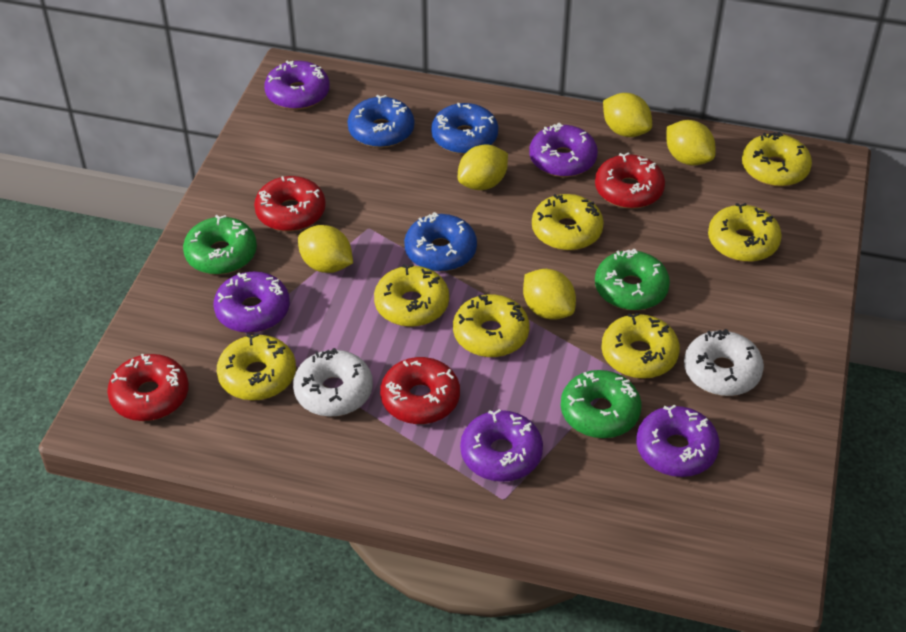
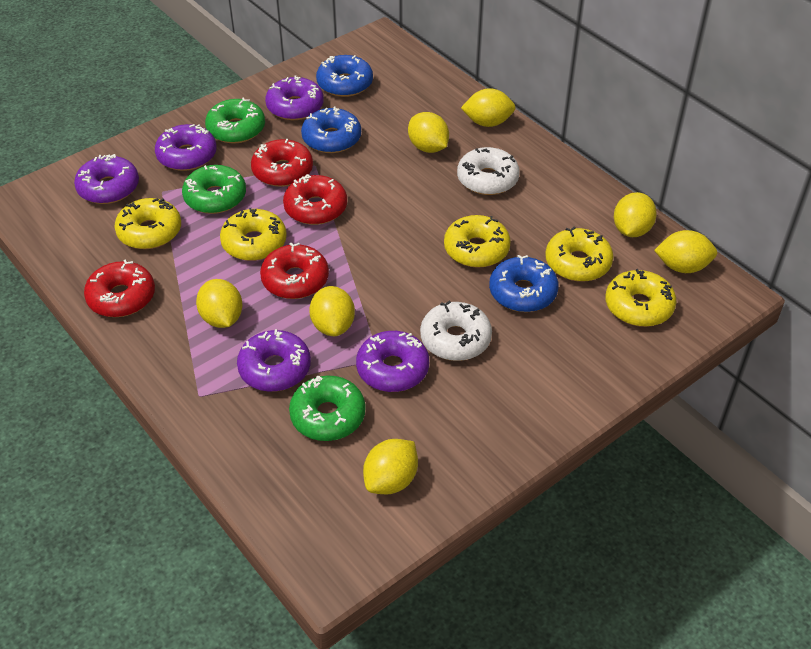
yellow donut: [217,333,296,401] [374,264,449,327] [453,295,530,357] [532,194,604,250] [601,313,680,379] [708,203,782,262] [742,132,812,187] = 7 -> [114,198,181,249] [220,208,287,261] [444,215,511,268] [545,227,613,282] [605,269,677,327] = 5
yellow lemon: [298,225,353,273] [458,144,508,190] [523,269,576,320] [603,93,652,137] [667,120,716,166] = 5 -> [196,279,242,328] [309,286,355,336] [363,439,418,494] [408,112,449,153] [461,88,516,127] [614,192,657,237] [654,230,717,273] = 7

